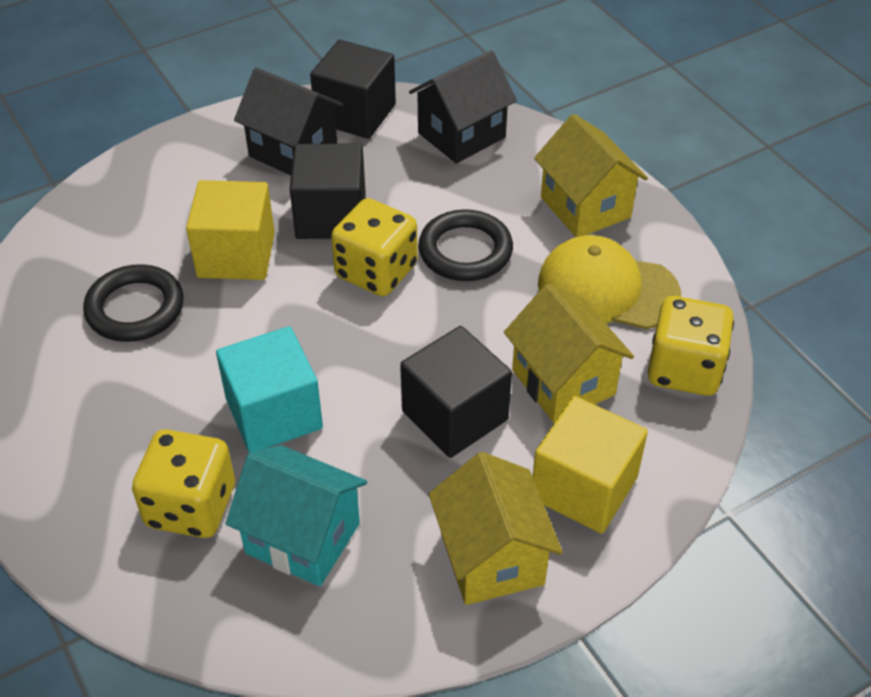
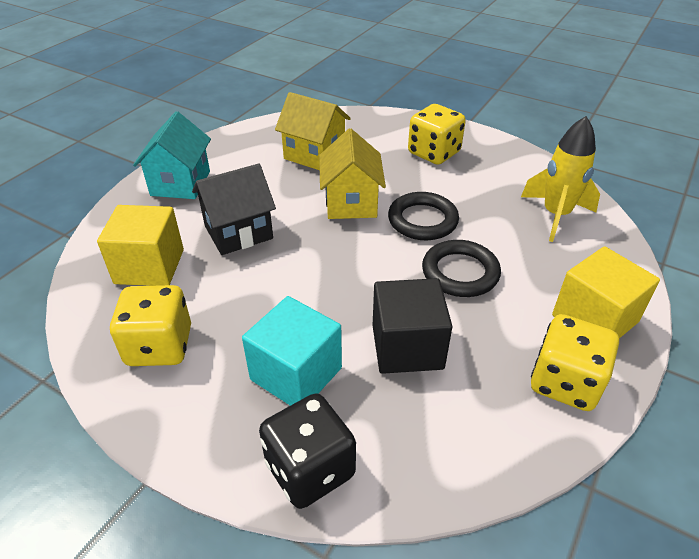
black cube: [290,143,366,239] [310,40,396,139] [400,326,512,458] = 3 -> [373,278,452,374] = 1
black dice: none = 0 -> [259,393,356,509] = 1
black house: [234,68,343,175] [409,50,517,164] = 2 -> [192,164,276,255] = 1
yellow cap: [538,235,681,329] = 1 -> none = 0
yellow house: [429,452,563,605] [504,284,634,423] [534,114,648,237] = 3 -> [275,92,351,170] [319,129,386,219] = 2
yellow rocket: none = 0 -> [521,116,600,242] = 1

